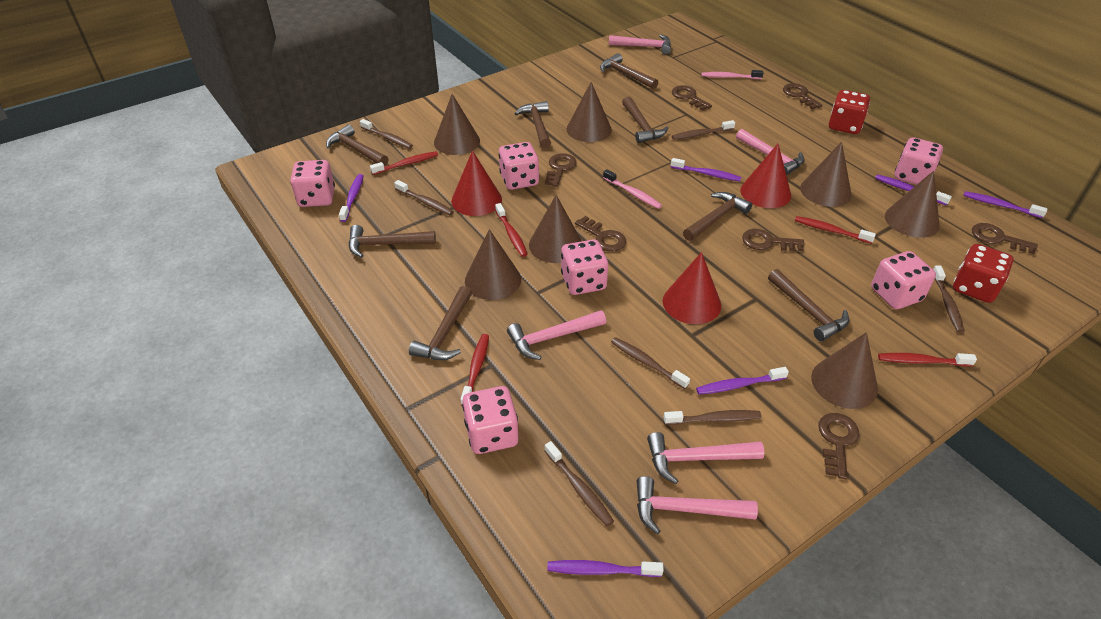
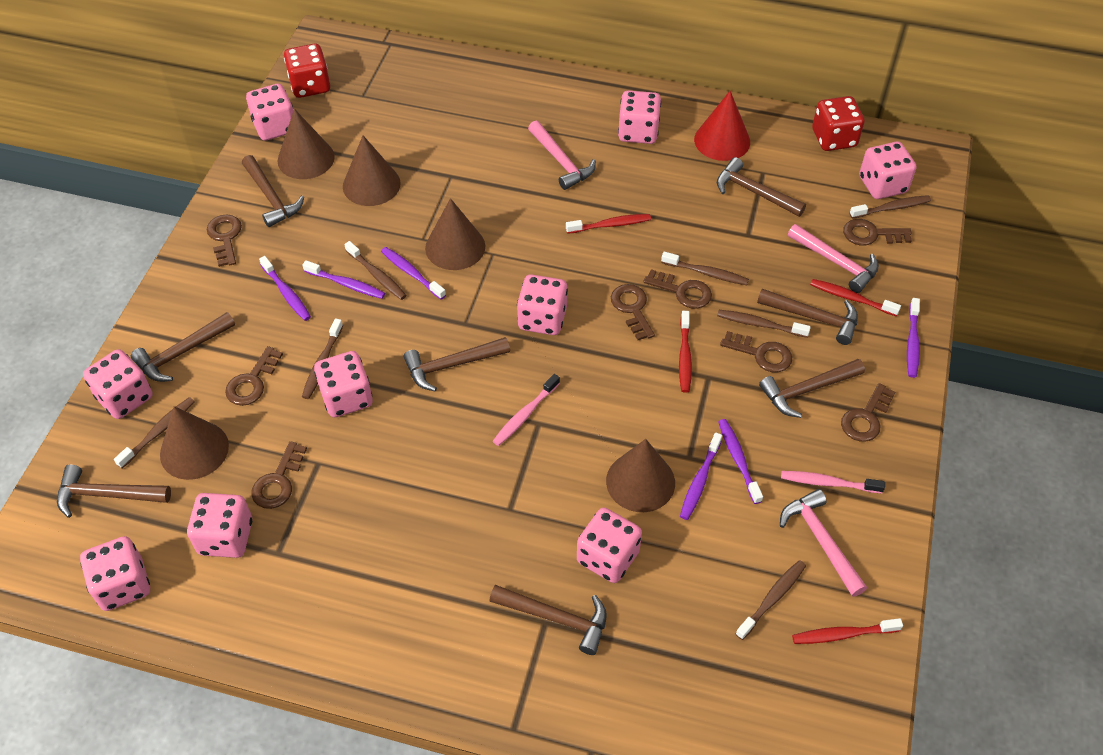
brown cone: [434,94,480,155] [465,229,521,300] [529,195,581,263] [567,82,612,142] [800,142,852,207] [811,332,878,409] [885,171,940,238] = 7 -> [160,406,229,480] [278,109,335,179] [343,135,400,206] [425,198,485,270] [606,439,675,512] = 5
brown key: [545,153,577,187] [575,216,626,252] [672,85,712,111] [742,229,804,251] [783,83,823,109] [818,413,859,479] [972,223,1038,254] = 7 -> [207,215,242,267] [225,346,283,406] [251,441,307,509] [611,284,655,340] [643,269,712,309] [720,331,792,372] [841,383,895,442] [843,219,912,245] = 8
pink dice: [290,160,335,207] [462,386,519,454] [499,142,539,190] [561,240,608,295] [871,251,936,309] [894,137,943,185] = 6 -> [80,536,150,611] [83,349,153,419] [187,493,252,558] [246,84,293,141] [314,351,373,417] [517,274,568,335] [577,508,642,583] [618,90,661,144] [859,141,916,199] = 9
pink hammer: [507,310,606,360] [609,35,671,54] [637,476,758,534] [647,432,764,484] [736,129,805,176] = 5 -> [528,121,596,190] [780,489,867,597] [788,224,879,293] = 3
red cone: [451,150,502,216] [663,252,721,324] [740,144,791,208] = 3 -> [694,91,750,161] = 1
red toothbrush: [370,151,438,175] [460,334,489,406] [495,203,528,257] [795,216,876,244] [878,353,977,366] = 5 -> [566,214,651,234] [679,311,692,393] [792,618,903,644] [810,279,901,316] = 4

